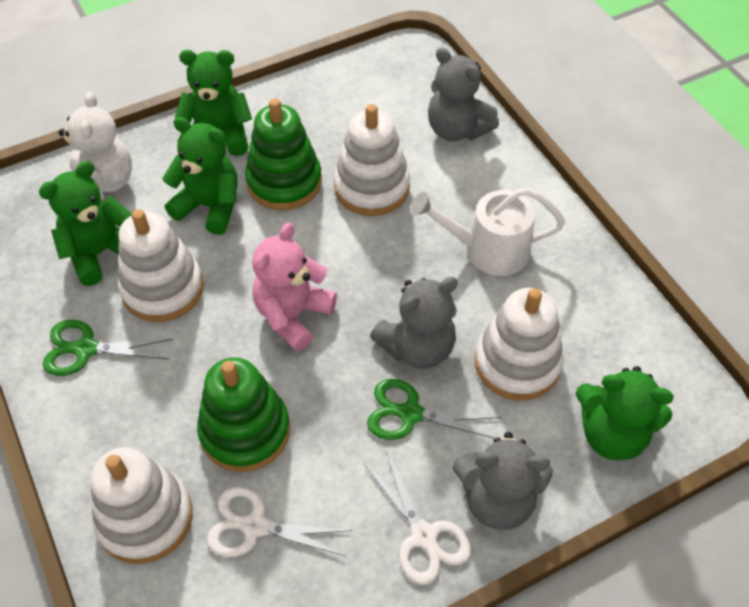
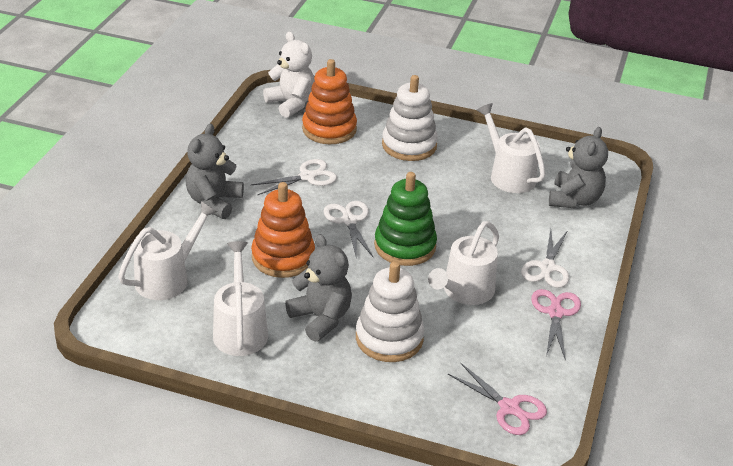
green scissors: [42,320,173,376] [367,379,502,440] = 2 -> none = 0
green stacking toy: [197,357,290,472] [245,98,322,210] = 2 -> [374,172,437,266] = 1
green teddy bear: [39,161,132,286] [162,117,237,235] [175,50,252,156] [576,366,674,461] = 4 -> none = 0
orange stacking toy: none = 0 -> [251,182,315,278] [302,59,357,144] = 2
pink scissors: none = 0 -> [448,363,547,435] [531,289,581,360] = 2
pink teddy bear: [252,222,337,351] = 1 -> none = 0
white scissors: [207,487,352,557] [364,451,472,585] = 2 -> [251,159,337,195] [323,201,374,259] [521,229,569,288] = 3
white stacking toy: [91,447,193,564] [118,209,204,322] [334,104,410,216] [475,288,564,400] = 4 -> [356,261,425,362] [382,75,438,161] = 2
white watering can: [410,187,565,276] = 1 -> [118,201,217,300] [213,241,268,356] [428,221,499,305] [477,103,546,193] = 4

